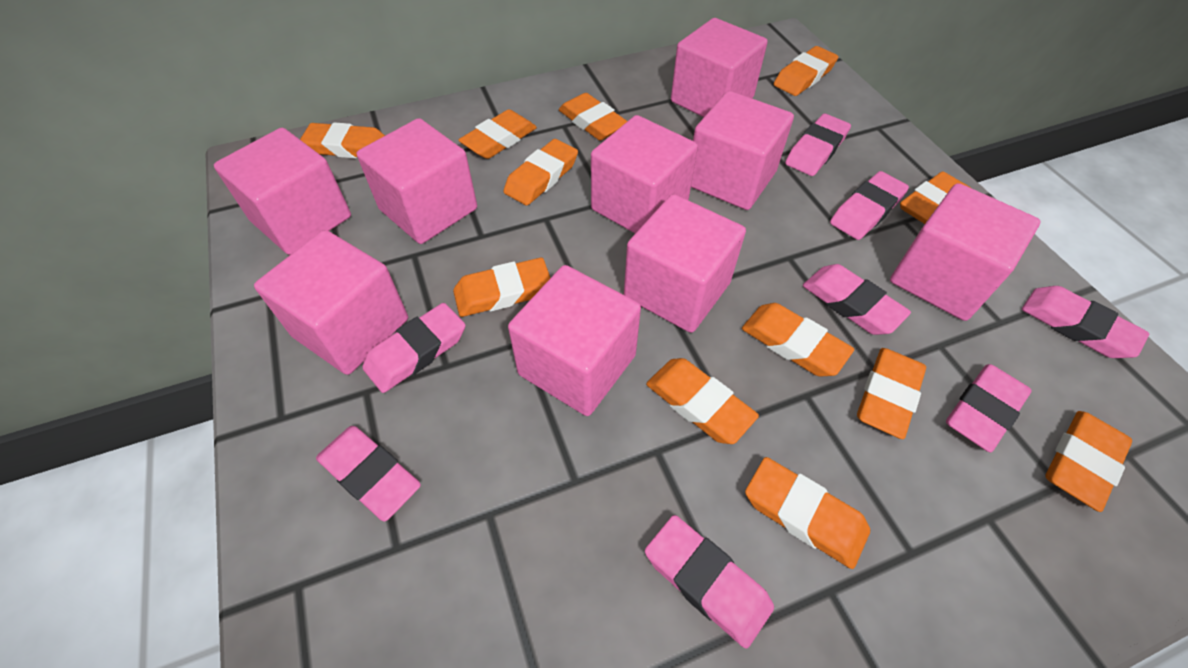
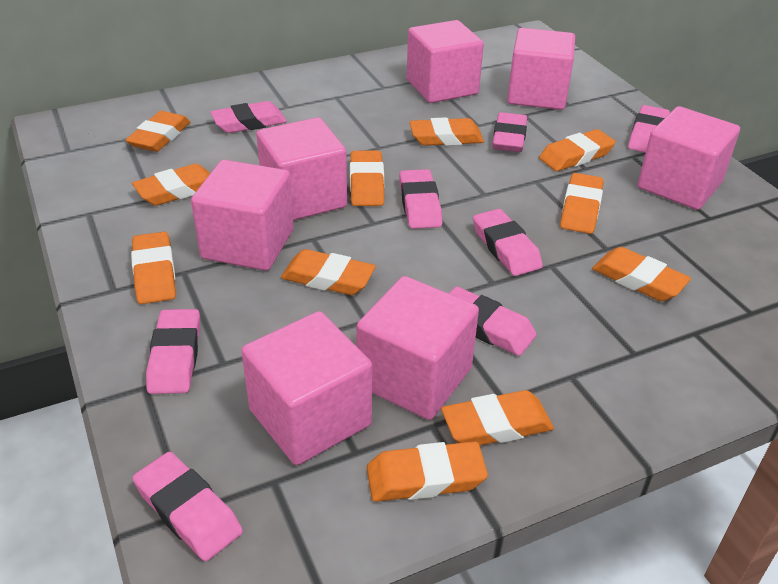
orange eraser: [300,122,385,159] [453,258,550,317] [458,109,537,159] [503,139,578,206] [559,93,627,140] [646,358,759,444] [742,303,854,376] [745,457,870,569] [774,46,838,96] [857,348,926,439] [900,172,971,224] [1045,411,1132,512] = 12 -> [126,111,190,152] [131,232,176,304] [132,164,210,206] [281,249,376,295] [350,151,384,206] [367,441,488,502] [409,117,484,146] [441,390,554,445] [539,129,616,171] [560,173,604,234] [592,247,691,301] = 11
pink cube: [214,128,351,255] [254,230,408,375] [357,118,477,244] [508,265,641,416] [591,115,698,233] [624,194,746,333] [671,18,768,117] [691,91,794,210] [890,183,1040,321] = 9 -> [191,160,294,271] [241,311,372,465] [256,117,347,220] [356,276,479,420] [407,20,484,103] [507,28,575,110] [637,106,740,210] = 7

